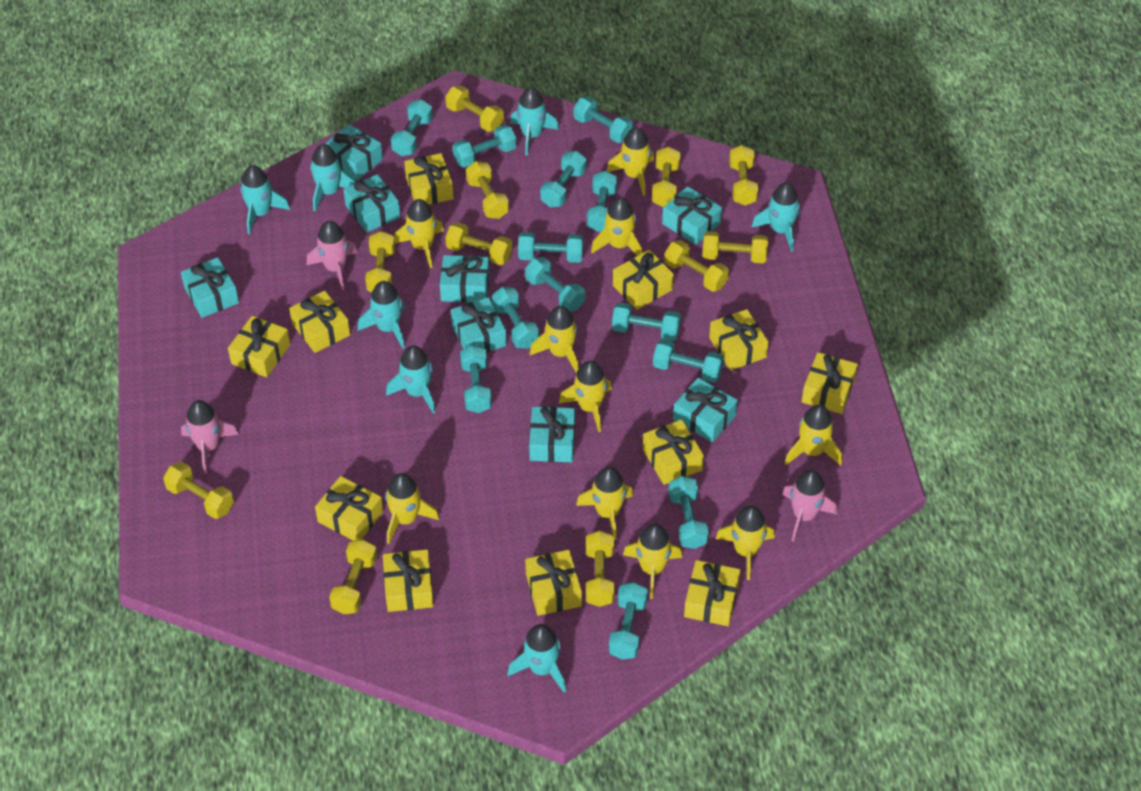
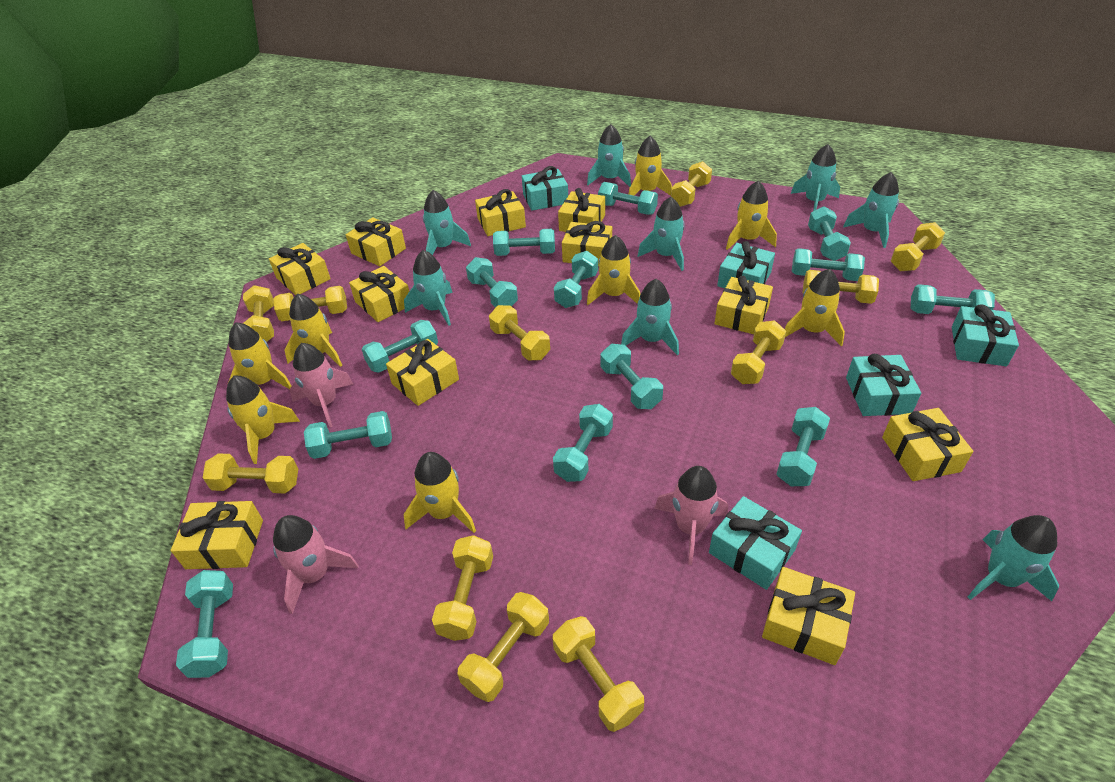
turquoise gift: [181,257,239,318] [325,124,383,180] [344,174,400,232] [440,255,490,303] [451,297,506,353] [529,407,575,462] [662,186,722,245] [673,378,738,442] = 8 -> [522,166,568,211] [709,496,802,590] [717,241,775,288] [846,354,921,416] [952,304,1019,366] = 5
turquoise rocket: [240,165,290,234] [310,144,356,211] [358,281,405,349] [386,345,435,414] [507,624,566,693] [510,87,559,155] [752,183,800,252] = 7 -> [404,250,453,326] [423,190,471,255] [587,124,631,187] [621,279,679,355] [638,197,685,271] [791,144,840,211] [843,172,899,248] [968,515,1059,601] = 8
yellow rocket: [385,473,439,544] [394,199,444,268] [530,306,578,374] [559,361,612,432] [576,467,633,540] [591,197,642,256] [607,127,654,196] [623,524,682,599] [716,505,775,580] [785,405,842,466] = 10 -> [226,376,300,464] [227,322,291,389] [284,294,342,367] [404,452,476,533] [587,235,640,305] [629,136,672,196] [726,181,777,250] [785,269,845,347] = 8

